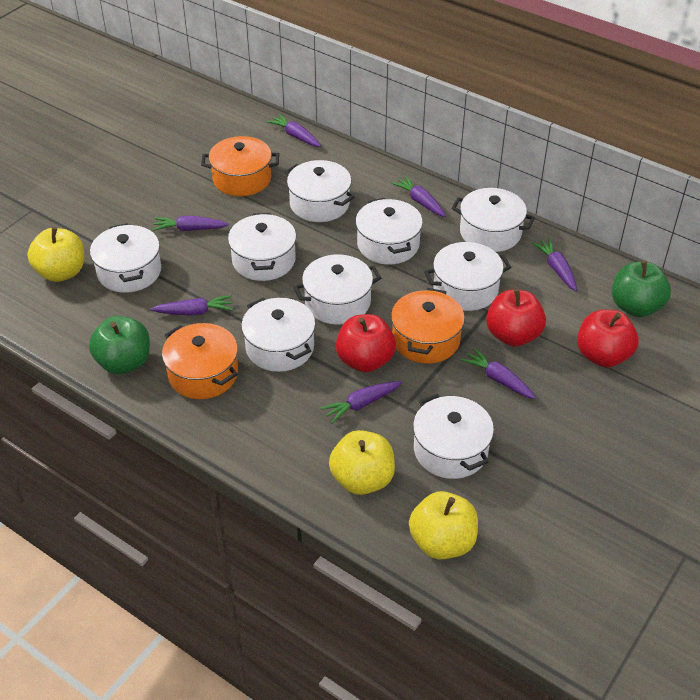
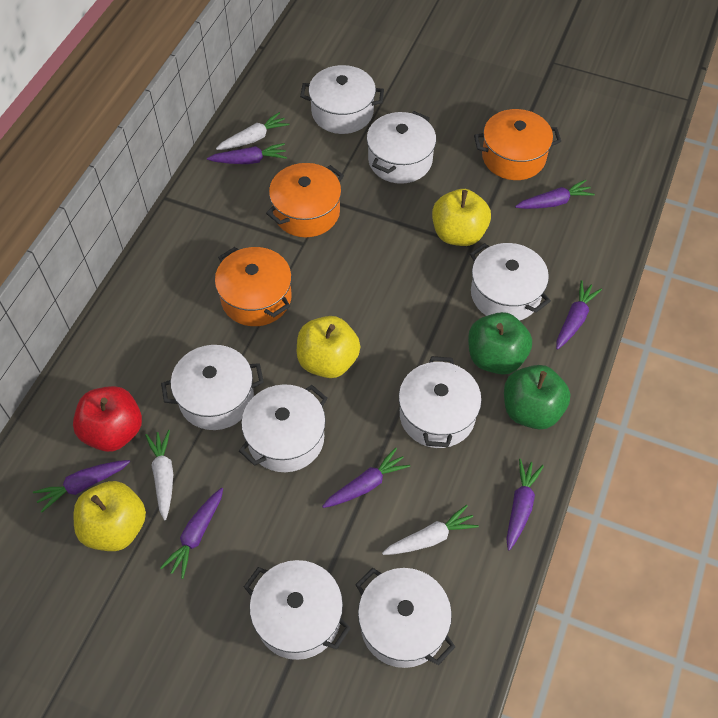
red apple: [336,314,396,372] [486,289,546,346] [577,310,638,367] = 3 -> [73,386,142,452] = 1
white carrot: none = 0 -> [145,430,173,520] [216,112,289,150] [382,505,479,555] = 3
white pot: [90,223,161,293] [228,213,296,281] [241,297,316,372] [285,160,355,222] [294,254,381,325] [355,198,423,264] [413,394,494,479] [424,242,511,311] [452,188,535,252] = 9 -> [161,345,264,430] [239,384,327,472] [244,560,351,660] [300,65,384,134] [355,568,455,668] [367,111,436,184] [399,356,482,448] [470,243,551,321] = 8

